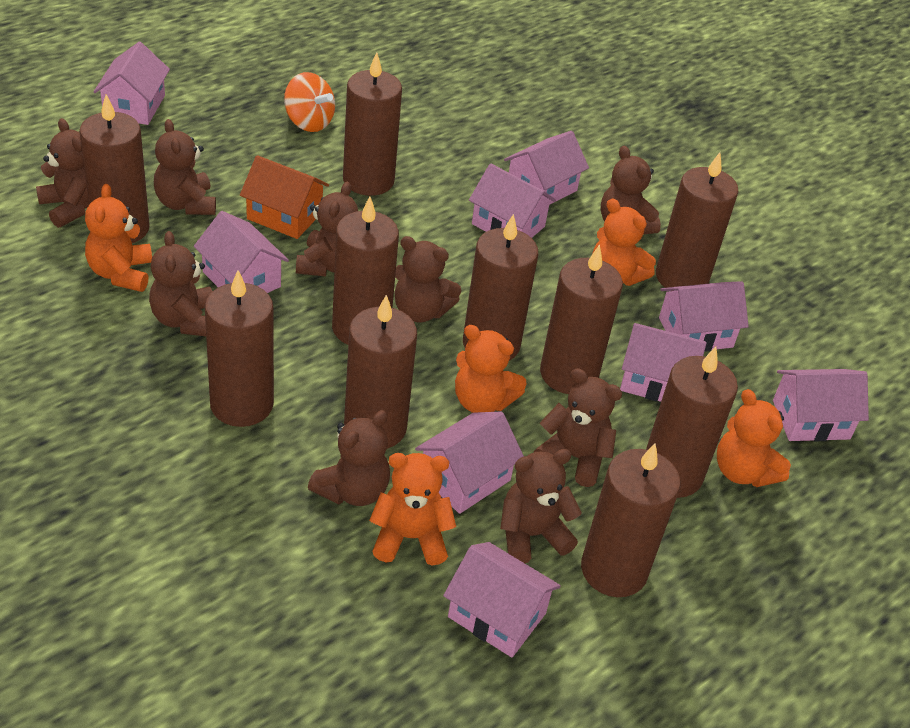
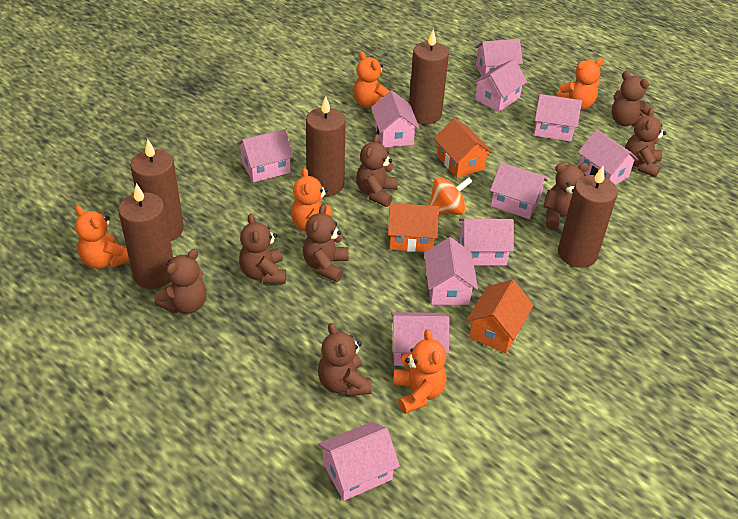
brown candle: [79,94,150,243] [205,270,274,427] [332,196,399,345] [343,52,402,196] [344,295,417,449] [463,214,538,361] [540,245,623,394] [581,443,680,597] [646,347,738,498] [656,152,738,288] = 10 -> [118,183,173,289] [130,139,184,241] [306,96,346,196] [409,29,449,124] [558,166,618,268] = 5
brown teddy bear: [36,118,89,228] [149,231,213,336] [154,119,216,215] [296,182,358,276] [308,410,390,506] [394,236,462,322] [500,449,582,563] [534,368,622,487] [601,146,661,234] = 9 -> [155,249,207,314] [239,214,286,284] [303,204,349,282] [318,323,372,396] [356,134,398,207] [543,163,589,230] [612,71,651,126] [625,108,666,177] = 8
orange house: [240,155,329,239] = 1 -> [388,203,439,252] [434,118,492,178] [466,280,533,353] = 3
pink house: [93,42,170,125] [194,211,289,293] [415,412,524,514] [443,542,561,657] [469,163,556,238] [504,131,589,205] [620,323,707,402] [659,281,749,352] [773,369,869,441] = 9 -> [237,129,294,182] [318,421,400,501] [371,90,420,148] [391,312,449,366] [424,237,478,305] [459,219,514,265] [473,59,527,112] [475,39,523,76] [490,162,548,219] [534,94,582,142] [578,129,639,185] = 11

